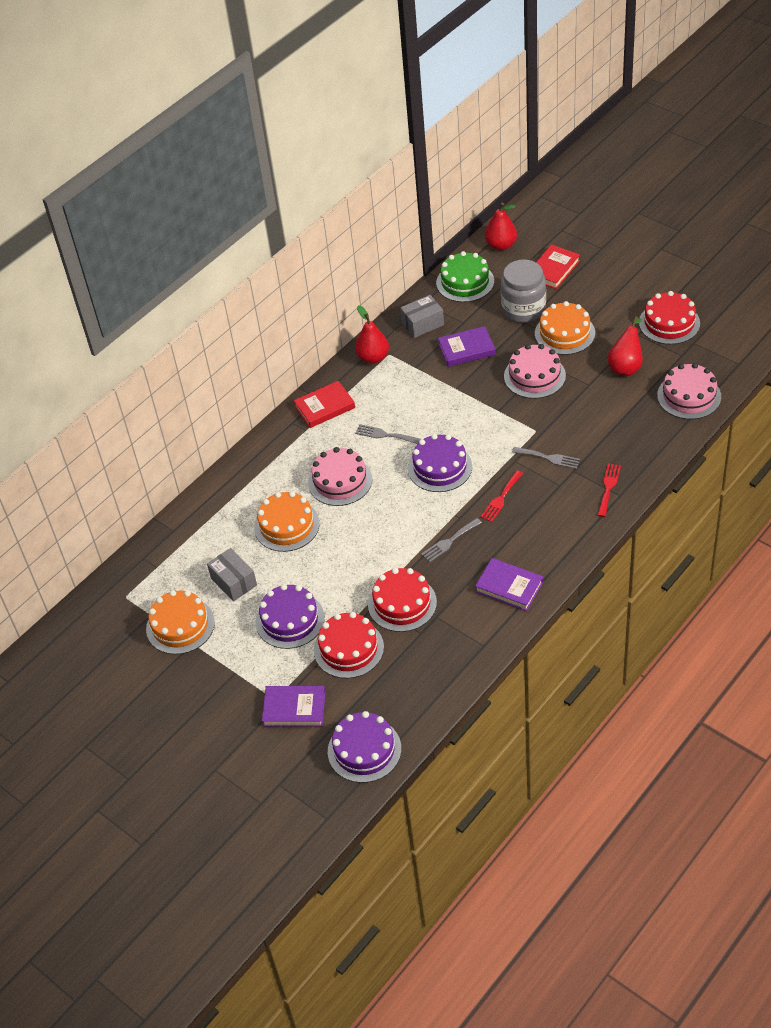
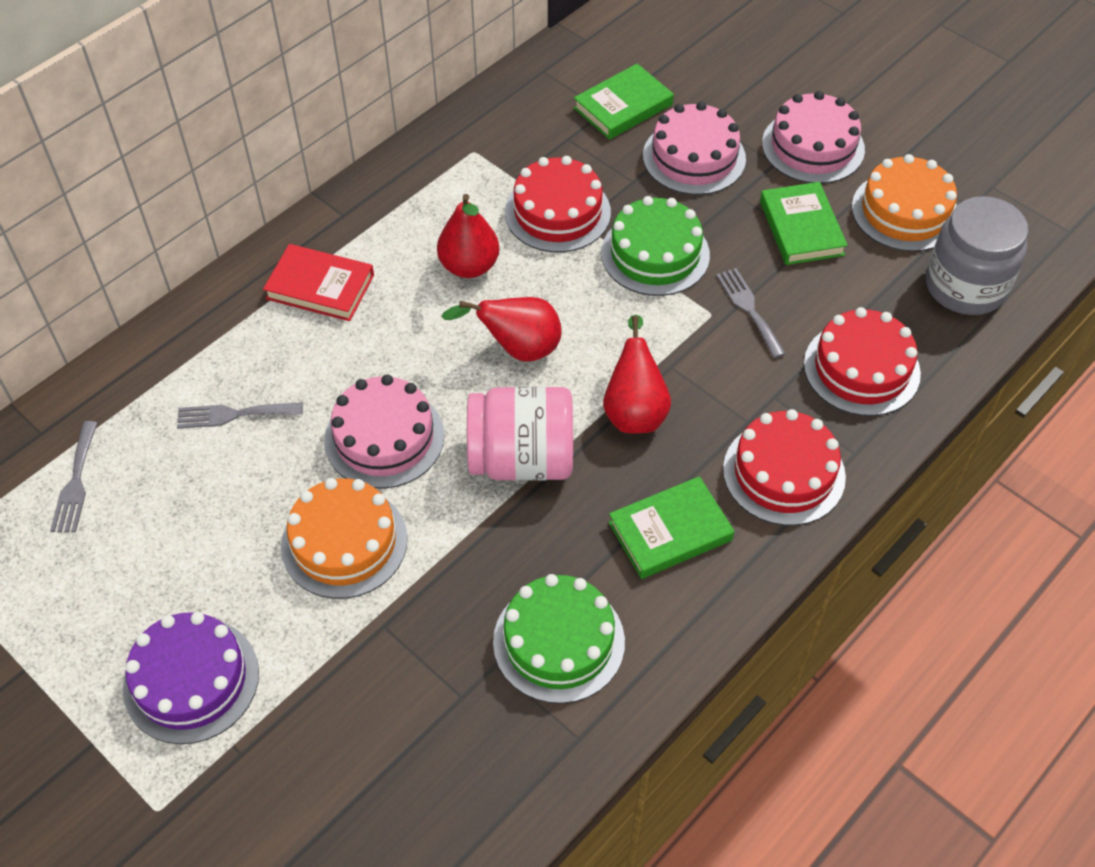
green book: none = 0 -> [574,64,674,140] [608,476,734,579] [760,182,848,265] = 3
green cake: [436,251,494,302] = 1 -> [493,574,625,704] [601,196,710,296] = 2
grey box: [207,548,257,601] [400,295,444,338] = 2 -> none = 0
orange cake: [146,590,215,654] [254,491,320,552] [535,301,595,355] = 3 -> [281,478,407,599] [852,154,957,252] = 2
pink jar: none = 0 -> [467,386,573,481] = 1
purple book: [262,686,326,727] [438,326,496,367] [475,558,543,611] = 3 -> none = 0
purple cake: [256,584,325,649] [328,711,401,783] [408,434,472,492] = 3 -> [123,612,259,744] = 1
red book: [294,381,355,428] [536,244,580,289] = 2 -> [263,244,374,321] = 1
red fork: [480,471,523,522] [598,464,621,517] = 2 -> none = 0

